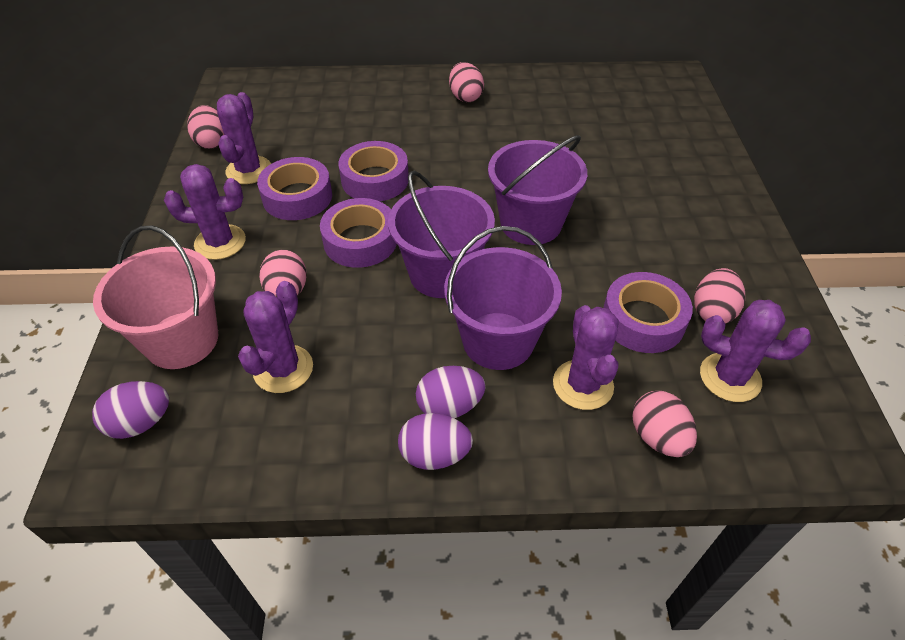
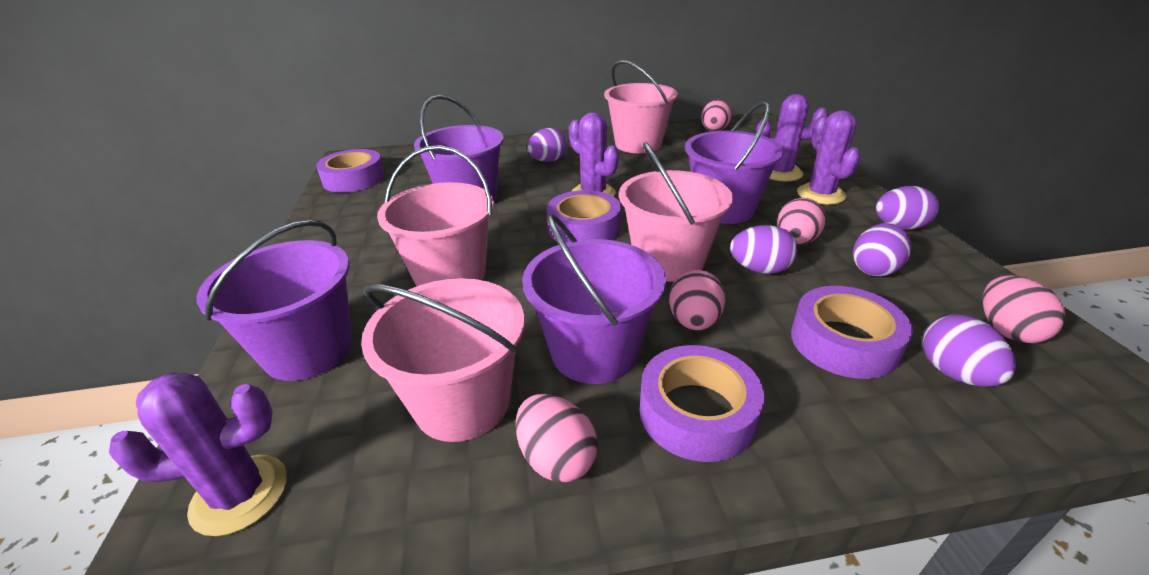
pink bucket: [93,225,218,369] = 1 -> [361,278,525,442] [377,145,494,286] [604,60,678,153] [619,142,733,282] = 4
purple bucket: [388,171,495,298] [444,226,562,370] [488,135,587,245] = 3 -> [197,220,353,381] [414,95,504,201] [522,214,666,384] [685,101,784,224] = 4
purple cactus: [164,164,246,260] [217,92,271,184] [238,281,313,393] [553,305,619,410] [700,300,811,402] = 5 -> [109,373,287,536] [569,112,619,197] [756,94,828,181] [797,110,861,205] = 4
purple egg: [92,381,169,439] [398,413,473,470] [416,366,486,418] = 3 -> [527,128,567,162] [730,225,798,274] [853,223,911,276] [876,186,939,230] [923,315,1016,387] = 5

